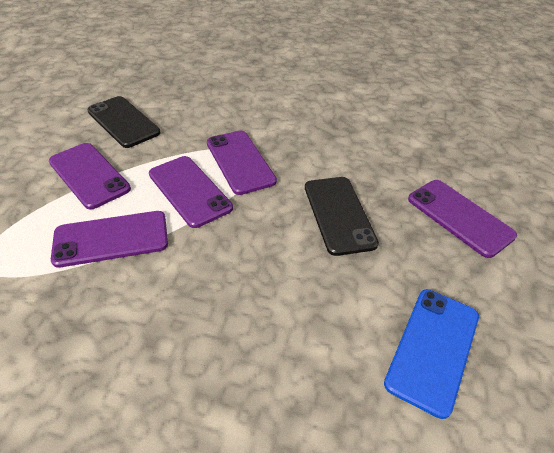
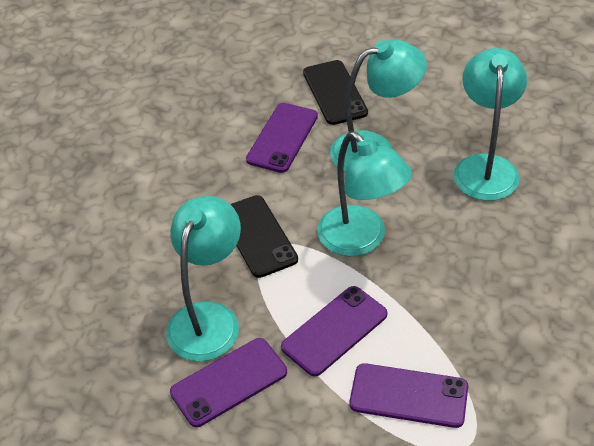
blue phone: [384,289,479,419] = 1 -> none = 0
purple phone: [49,143,131,209] [51,211,168,268] [149,156,233,228] [207,131,277,195] [408,180,517,258] = 5 -> [170,338,287,427] [246,103,318,173] [281,286,387,376] [350,363,468,428] = 4
turquoise lamp: none = 0 -> [166,196,241,362] [317,131,412,256] [330,40,427,172] [454,48,527,201] = 4

